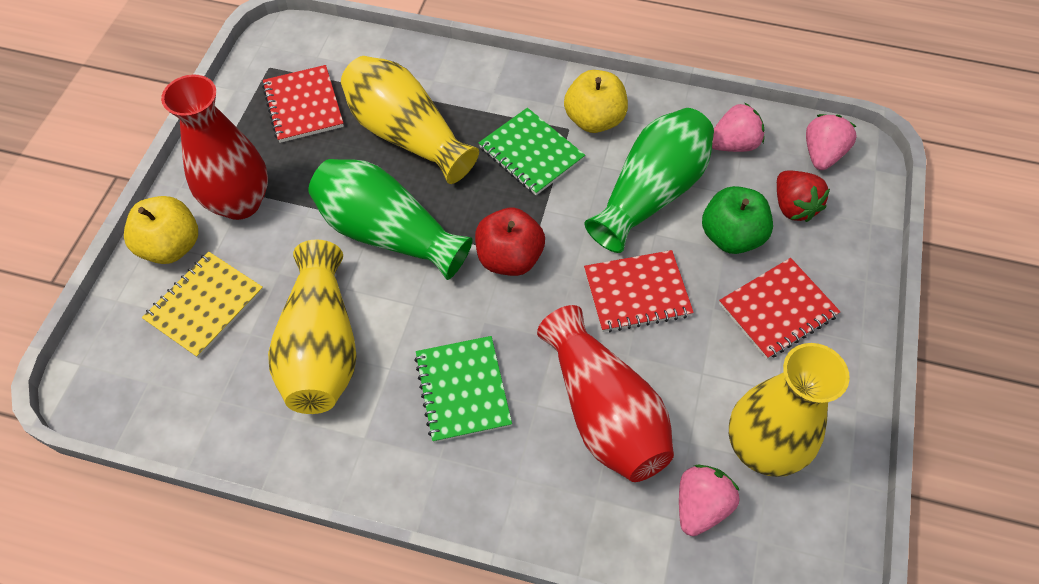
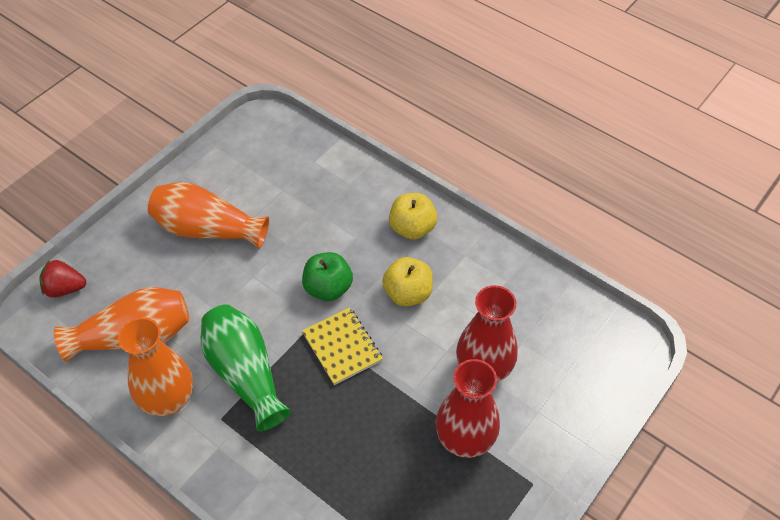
green notebook: [414,336,512,443] [479,108,585,195] = 2 -> none = 0
green vase: [308,159,473,280] [584,108,714,253] = 2 -> [201,304,291,431] = 1
orange vase: none = 0 -> [54,287,189,362] [118,317,193,416] [148,182,269,249] = 3
pink strawberry: [679,465,740,536] [712,102,765,152] [806,114,857,170] = 3 -> none = 0
red apple: [475,208,545,276] = 1 -> none = 0
red notebook: [262,65,344,143] [584,250,694,333] [719,258,840,359] = 3 -> none = 0
yellow vase: [268,239,357,414] [341,56,479,184] [729,343,850,477] = 3 -> none = 0

